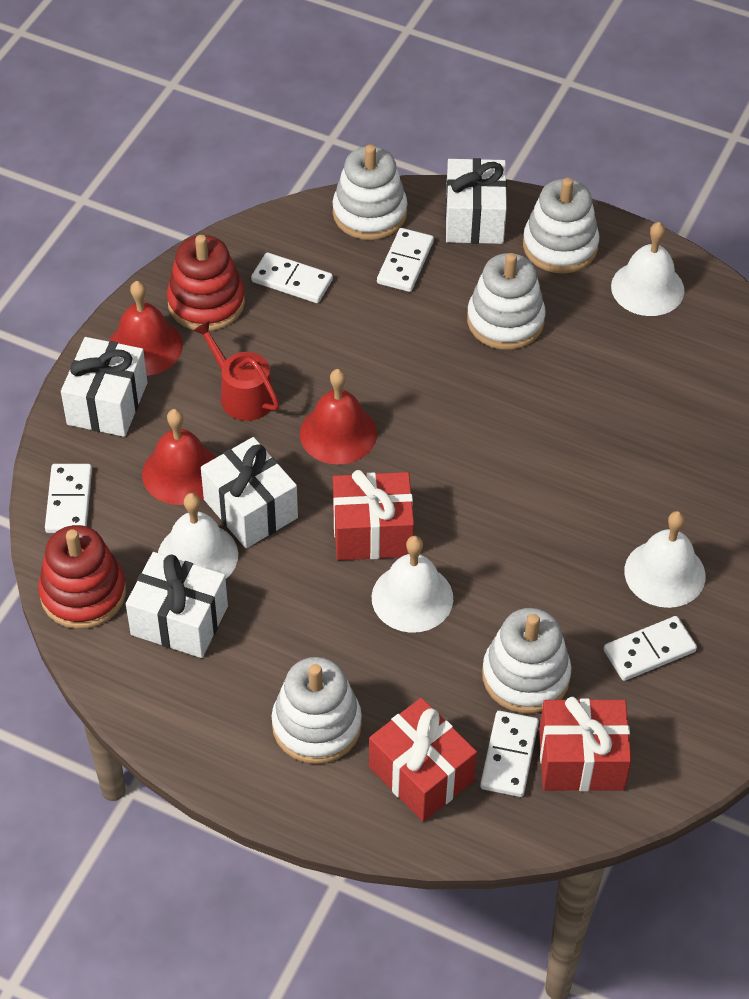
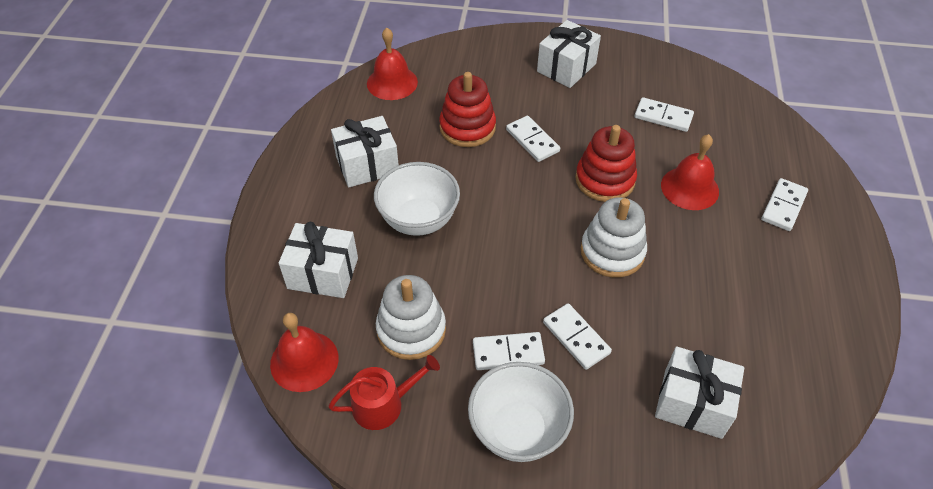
red gift: [333,470,414,560] [369,698,477,822] [539,697,632,791] = 3 -> none = 0
white bell: [158,493,238,579] [372,536,453,633] [611,222,685,316] [624,511,706,608] = 4 -> none = 0
white bowl: none = 0 -> [374,162,460,236] [468,362,574,462] = 2
white stacking toy: [272,657,362,764] [333,144,407,240] [467,253,545,350] [482,608,572,713] [523,178,599,274] = 5 -> [376,275,446,360] [581,197,647,278] = 2

